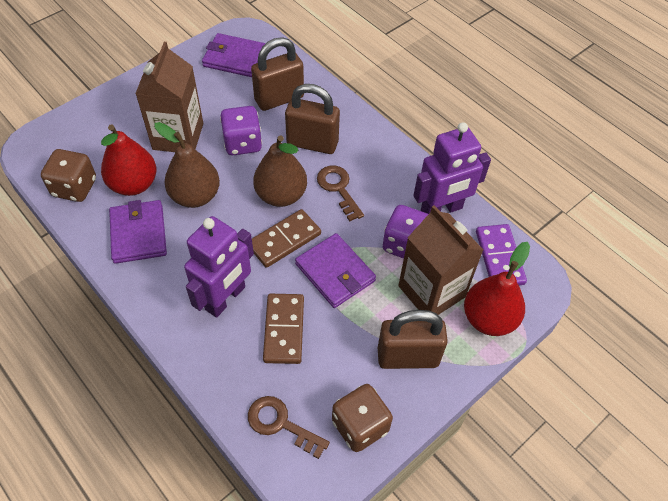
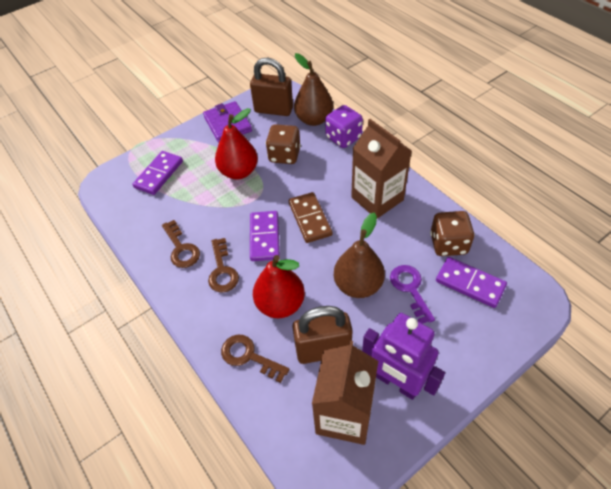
brown domino: [252,209,321,268] [263,294,304,364] = 2 -> [289,192,332,243] = 1
brown key: [248,396,330,459] [317,165,364,222] = 2 -> [162,220,200,268] [208,238,239,293] [221,335,290,383] = 3
brown padlock: [251,37,304,111] [285,84,340,154] [378,310,448,369] = 3 -> [250,58,293,116] [292,306,353,364] = 2
purple dice: [220,106,262,155] [383,205,428,259] = 2 -> [325,105,363,148] = 1
purple domino: [476,224,527,285] = 1 -> [133,151,183,195] [250,211,280,261] [436,257,507,308] = 3
purple key: none = 0 -> [390,265,435,324] = 1
purple robot: [184,216,254,318] [413,122,491,214] = 2 -> [362,313,445,400] = 1
purple wallet: [109,200,167,264] [202,33,265,77] [295,233,376,308] = 3 -> [203,101,252,143] = 1

